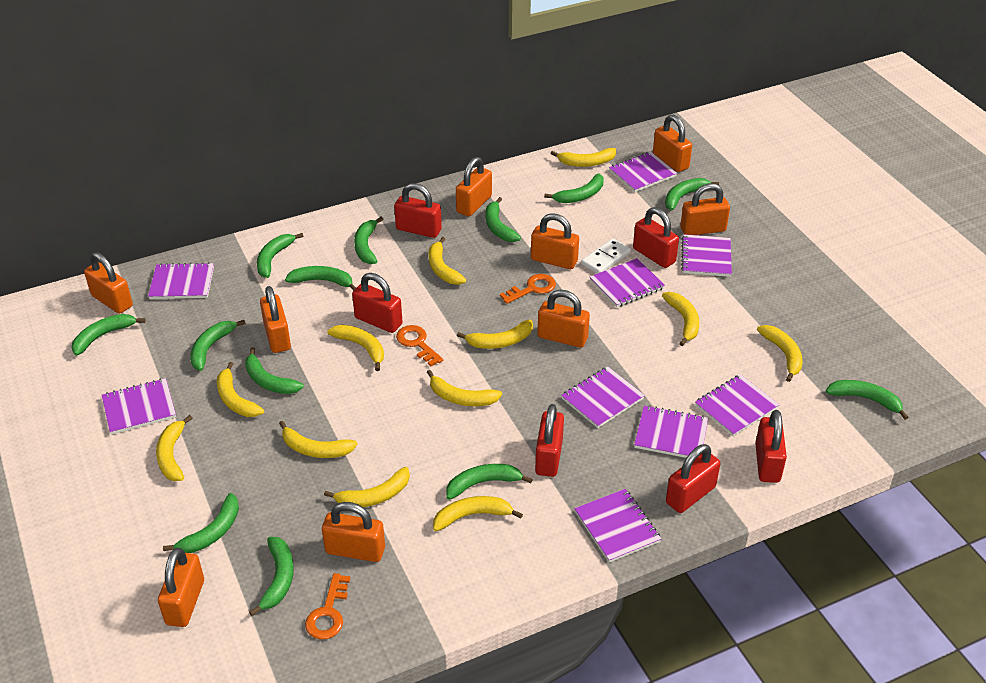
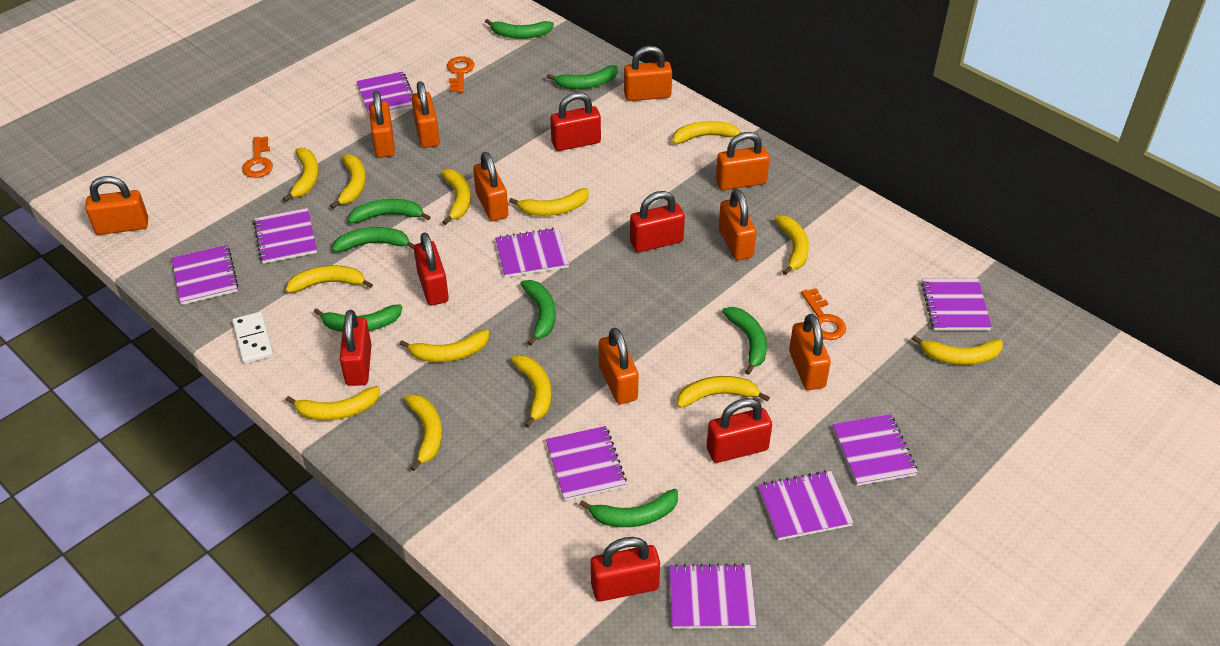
green banana: [71,314,146,356] [163,493,239,553] [190,320,246,371] [245,347,304,394] [249,537,294,616] [257,233,303,278] [285,266,356,291] [354,217,383,264] [446,464,533,500] [486,197,521,242] [544,174,604,203] [665,178,719,211] [826,380,909,420] = 13 -> [314,304,402,332] [332,227,415,252] [348,199,431,223] [485,19,554,39] [520,280,556,346] [547,65,618,89] [579,489,678,527] [722,307,767,375] = 8
yellow banana: [156,415,192,481] [217,362,264,417] [279,421,357,458] [324,467,410,507] [327,325,384,371] [427,370,502,406] [429,237,466,285] [433,496,523,531] [457,320,533,349] [550,148,616,167] [662,292,699,346] [757,325,802,382] = 12 -> [283,148,319,202] [285,265,373,293] [286,386,380,420] [330,154,366,209] [399,329,489,362] [404,394,442,471] [441,169,471,225] [509,188,588,216] [511,355,551,428] [673,121,747,144] [677,376,770,408] [774,215,809,275] [912,335,1003,365] = 13

